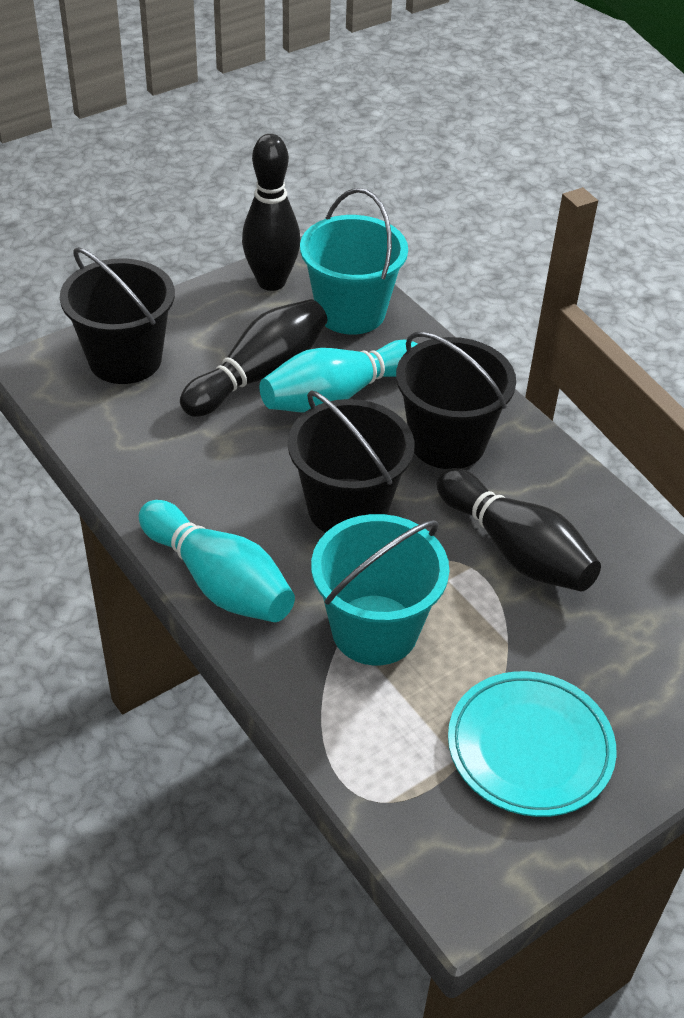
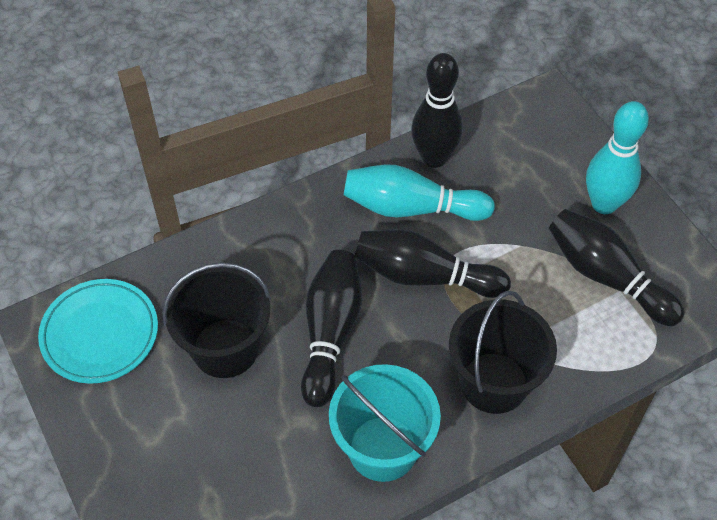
black bowling pin: [180,299,327,417] [242,134,300,291] [437,468,601,592] = 3 -> [301,250,362,407] [355,229,511,298] [411,53,463,168] [549,209,685,326] = 4
black bucket: [60,247,175,384] [288,390,414,533] [396,332,516,469] = 3 -> [162,262,271,378] [449,291,557,414] = 2
turquoise bucket: [300,188,408,335] [311,514,449,665] = 2 -> [329,364,441,482] = 1

